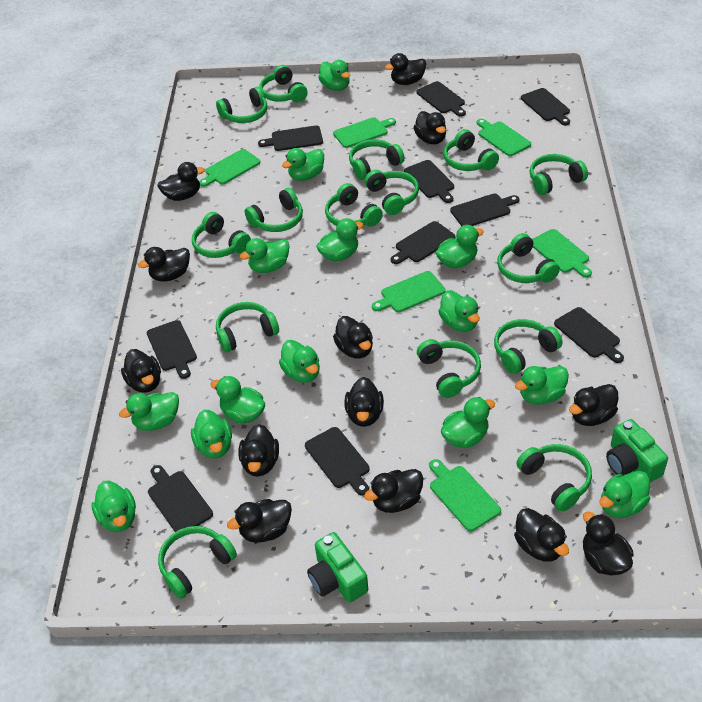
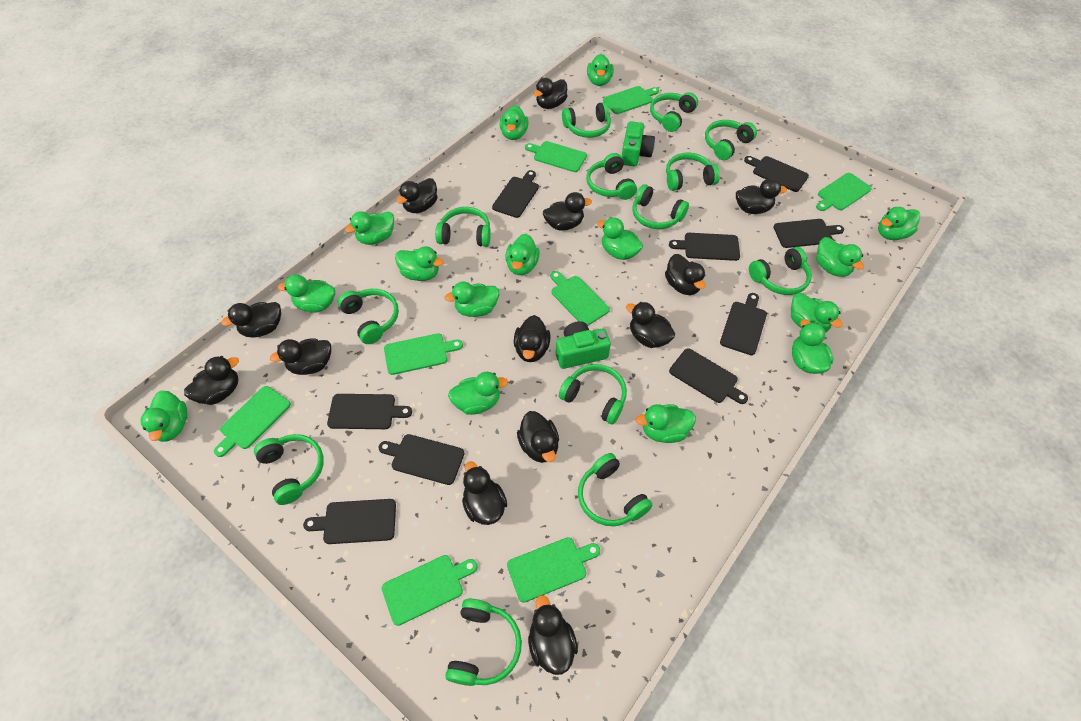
black cutting board: [147,320,197,379] [148,465,213,532] [258,125,323,151] [305,427,370,495] [391,221,456,264] [404,160,454,203] [416,81,466,117] [450,193,519,226] [521,88,570,125] [554,307,624,363] = 10 -> [303,499,396,544] [327,394,412,429] [378,434,464,485] [492,170,539,218] [669,233,740,261] [669,348,748,404] [720,293,767,355] [744,156,809,192] [774,219,844,248] = 9
green cutting board: [199,149,260,187] [333,117,396,148] [372,271,445,312] [429,459,501,531] [477,119,531,156] [532,229,592,278] = 6 -> [214,386,291,457] [382,555,477,626] [384,333,463,375] [507,537,600,603] [525,141,587,172] [550,271,610,326] [603,86,659,114] [816,173,872,211] = 8
green duck: [91,481,136,532] [119,392,179,431] [191,410,232,459] [210,376,265,424] [240,238,289,273] [279,340,320,383] [282,148,324,181] [316,218,363,262] [318,60,350,91] [436,225,484,268] [438,290,480,332] [441,397,495,448] [515,366,569,405] [599,471,650,518] = 14 -> [140,390,187,442] [278,274,335,313] [345,211,394,245] [395,246,444,281] [444,281,499,317] [448,372,508,415] [500,105,528,140] [505,234,540,275] [587,54,614,86] [597,217,643,260] [636,404,696,443] [791,293,843,333] [792,319,833,374] [816,237,864,277] [878,207,920,240] = 15
green headphones: [158,526,237,599] [192,212,251,258] [216,87,267,123] [216,302,279,352] [245,188,303,232] [259,65,307,102] [325,183,383,227] [349,139,405,180] [365,170,419,215] [417,339,481,398] [444,129,499,171] [494,319,563,374] [497,233,560,283] [516,444,592,512] [530,154,588,195] = 15 -> [254,434,324,505] [338,289,399,344] [435,207,491,247] [445,599,522,686] [559,364,627,424] [562,102,611,138] [578,453,652,526] [586,153,637,200] [632,184,689,229] [650,92,698,132] [666,152,720,191] [705,120,757,160] [749,247,812,295] = 13

